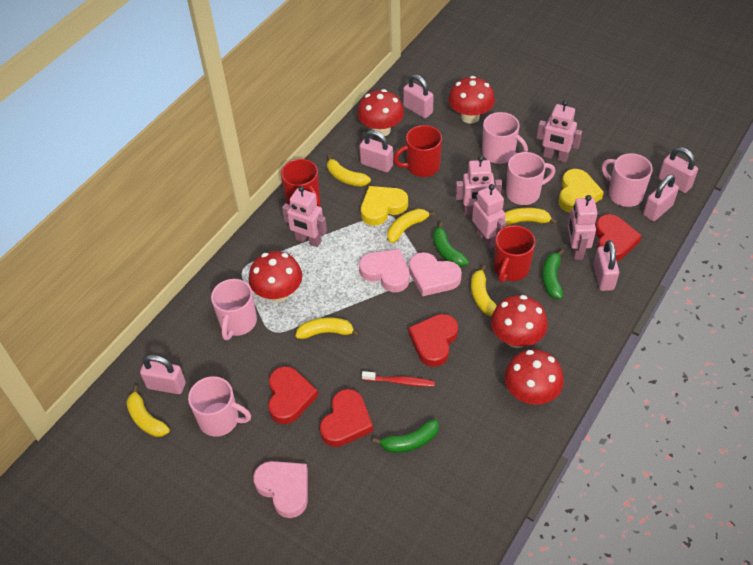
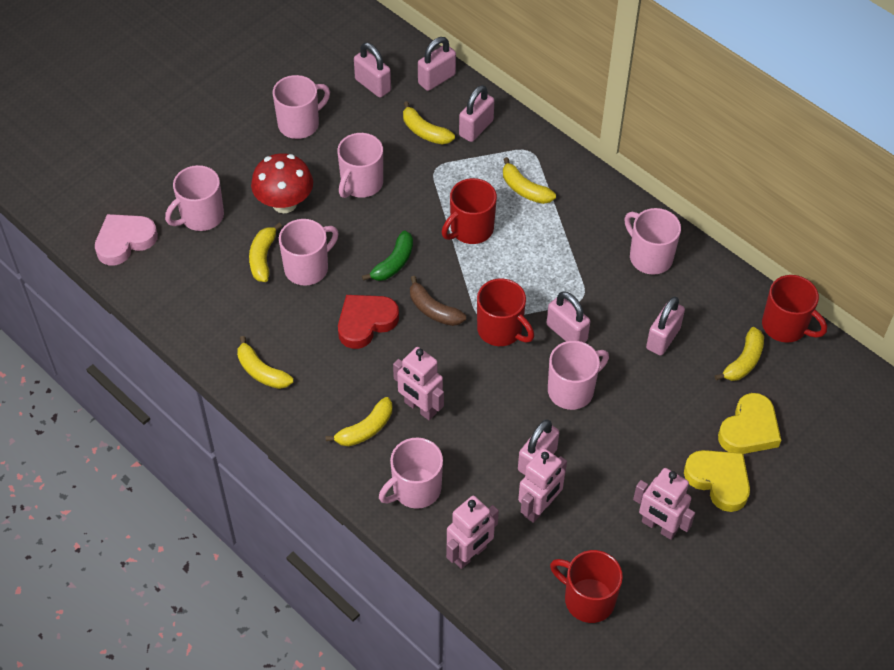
brown banana: none = 0 -> [410,276,466,326] = 1
green banana: [372,419,439,453] [433,222,469,267] [542,249,564,299] = 3 -> [362,230,413,281] = 1
pink heart: [253,461,308,518] [359,249,409,292] [409,252,462,296] = 3 -> [95,214,158,266] = 1
pink mug: [188,376,251,437] [211,279,257,340] [482,112,528,164] [506,152,555,205] [602,153,653,207] = 5 -> [165,165,224,231] [273,75,330,139] [279,219,339,286] [337,133,383,198] [379,437,443,509] [548,341,609,410] [624,208,681,275] = 7
pink robot: [282,186,327,247] [455,156,502,215] [472,184,506,249] [537,100,582,163] [568,195,598,260] = 5 -> [393,347,444,420] [446,496,499,569] [518,448,567,523] [633,468,695,540] = 4
red heart: [268,366,318,424] [320,389,373,447] [409,314,458,367] [596,214,642,261] = 4 -> [338,295,399,349] = 1
red mug: [281,159,321,207] [393,125,442,177] [493,225,535,283] = 3 -> [442,178,497,244] [477,278,534,346] [550,550,623,623] [762,275,827,343] = 4
red mushroom: [249,251,302,302] [357,89,404,136] [448,76,495,124] [491,295,548,348] [504,349,564,404] = 5 -> [251,153,313,213] = 1
red toothbrush: [362,371,435,387] = 1 -> none = 0

